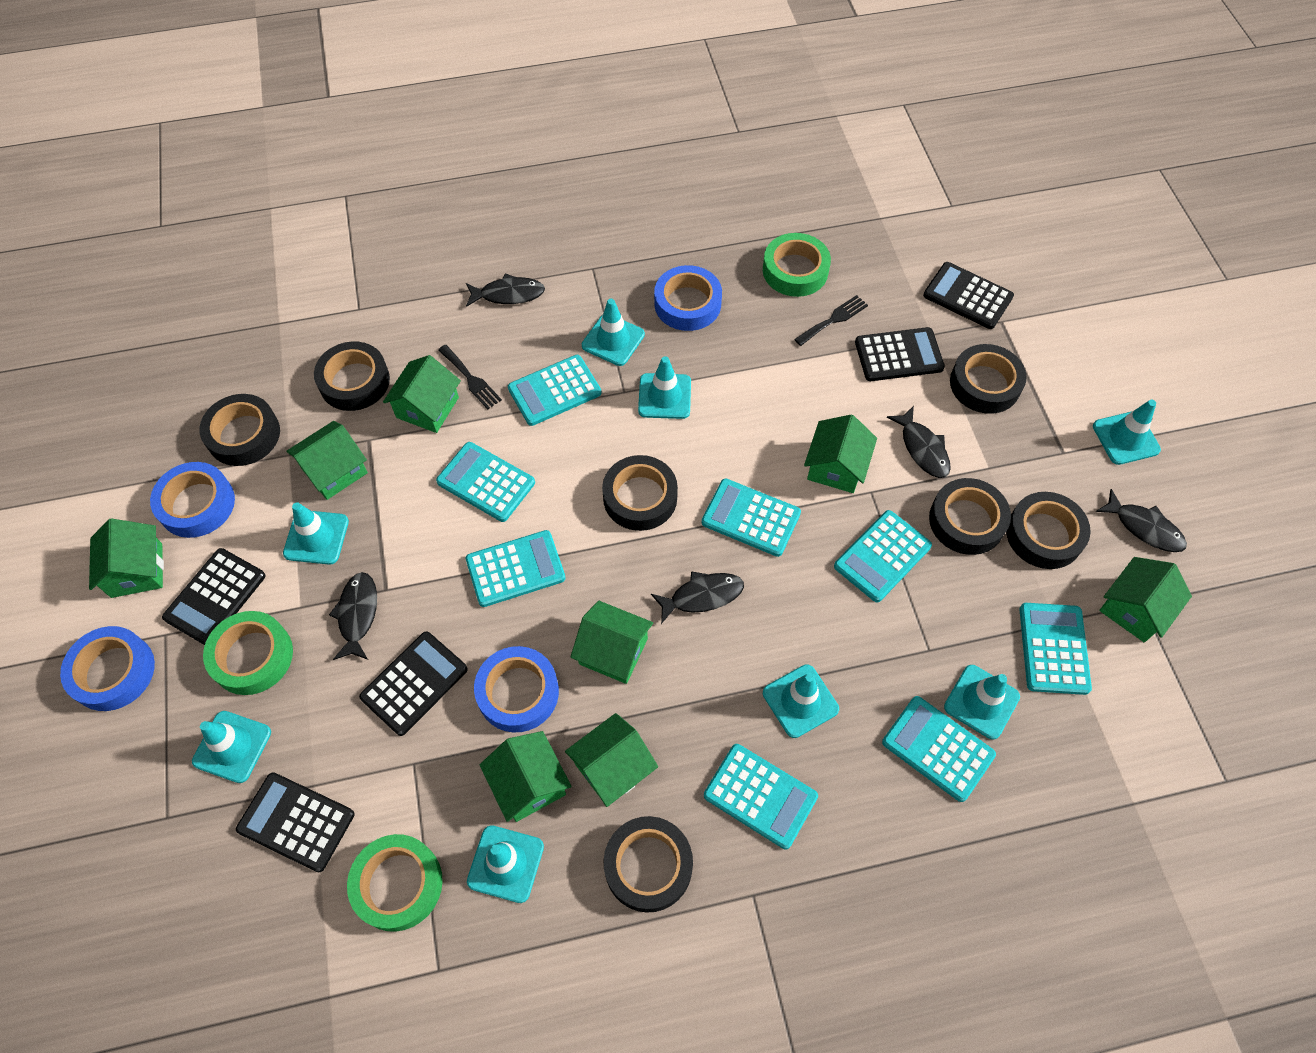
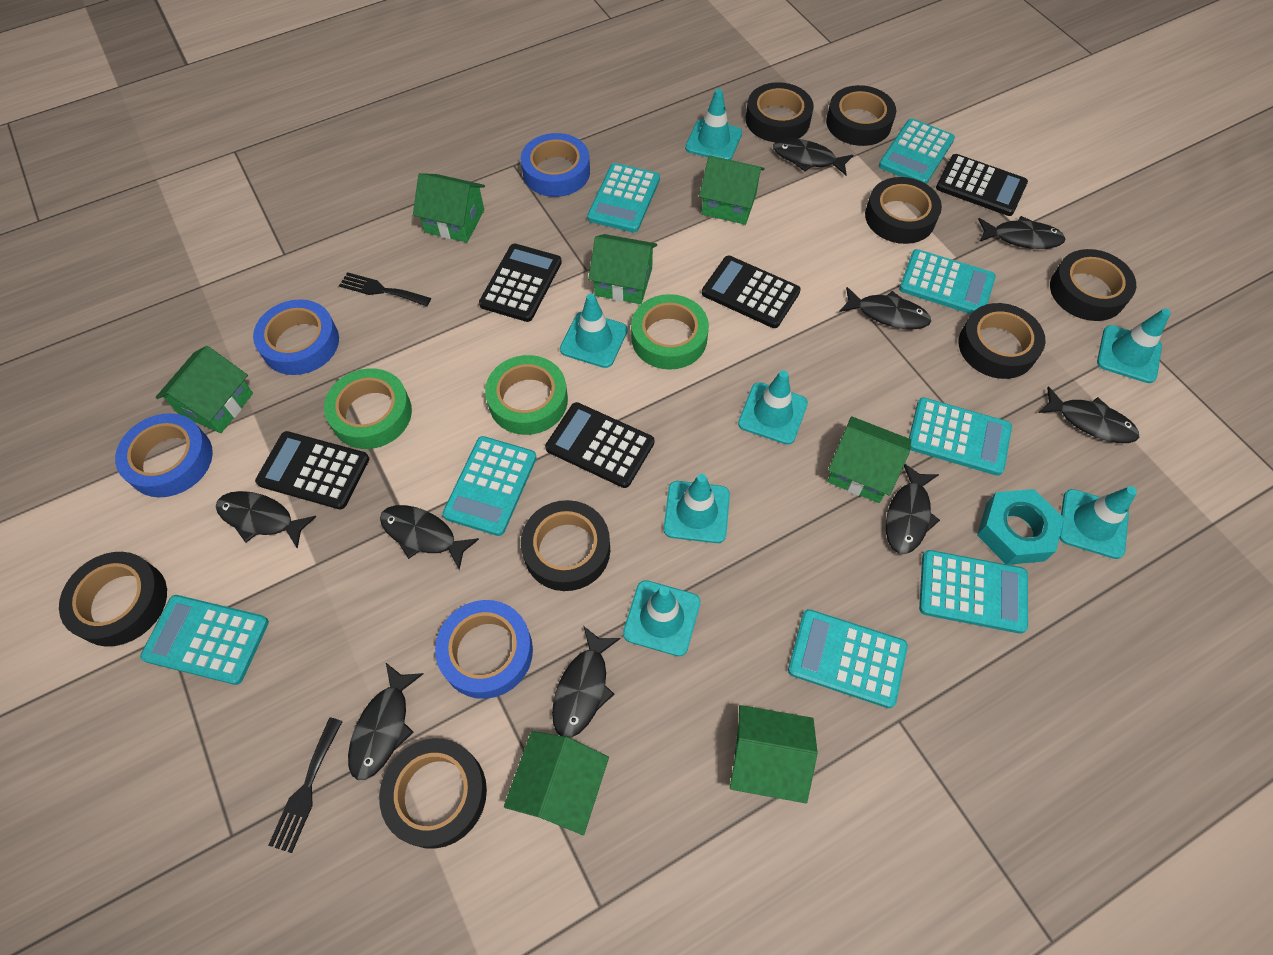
black fish: [329,572,377,660] [466,273,545,307] [651,571,744,624] [887,406,951,478] [1096,489,1187,552] = 5 -> [216,491,316,549] [348,663,423,780] [380,505,479,570] [552,627,621,738] [773,138,853,175] [839,287,931,329] [886,464,940,554] [978,216,1065,249] [1038,386,1139,443] = 9
black tape: [199,394,280,466] [314,342,390,411] [602,455,678,531] [604,816,693,913] [929,478,1011,555] [950,344,1027,414] [1006,492,1091,569] = 7 -> [59,552,167,647] [379,738,487,849] [521,500,610,591] [746,82,814,142] [826,85,896,146] [865,177,942,244] [959,303,1046,379] [1050,249,1136,321] = 8
green house: [89,518,164,598] [286,421,368,500] [383,355,461,433] [480,731,571,822] [565,713,658,807] [571,601,653,684] [804,415,877,493] [1099,557,1192,642] = 8 -> [155,346,253,433] [413,173,485,242] [504,731,609,835] [588,234,657,304] [699,156,765,225] [730,705,818,803] [827,416,911,503] = 7
turquoise nut: none = 0 -> [977,489,1064,565] = 1
turquoise traffic cone: [192,711,271,783] [283,502,349,565] [467,825,544,903] [582,299,645,366] [638,356,691,419] [763,664,839,738] [944,665,1020,739] [1093,400,1161,465] = 8 -> [560,294,628,368] [623,580,700,656] [664,474,730,543] [685,89,742,160] [738,370,808,445] [1059,486,1137,559] [1097,309,1171,383] = 7

